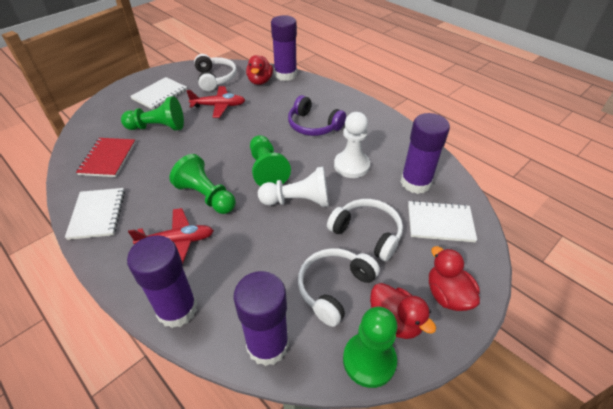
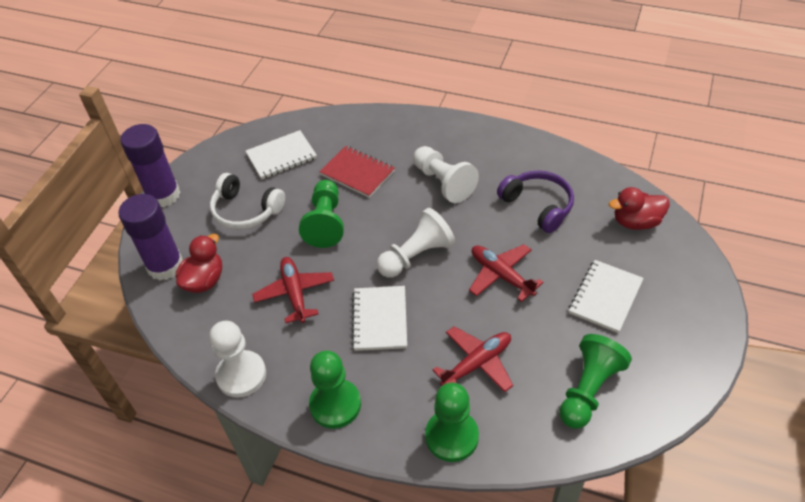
purple glue stick: [127,235,197,328] [233,271,289,366] [271,15,297,81] [401,113,450,194] = 4 -> [119,194,183,281] [121,124,181,207] = 2
red duck: [246,55,273,85] [370,283,436,339] [429,246,480,311] = 3 -> [176,234,222,293] [609,187,670,230] = 2
red plane: [128,208,214,264] [186,86,245,118] = 2 -> [252,257,334,323] [433,326,513,392] [469,244,544,302] = 3
white headphones: [194,54,237,91] [298,248,380,327] [327,199,403,261] = 3 -> [210,173,285,229] = 1
white pawn: [258,167,329,207] [334,112,370,178] = 2 -> [209,321,266,398] [377,208,455,278] [413,146,479,203] = 3

